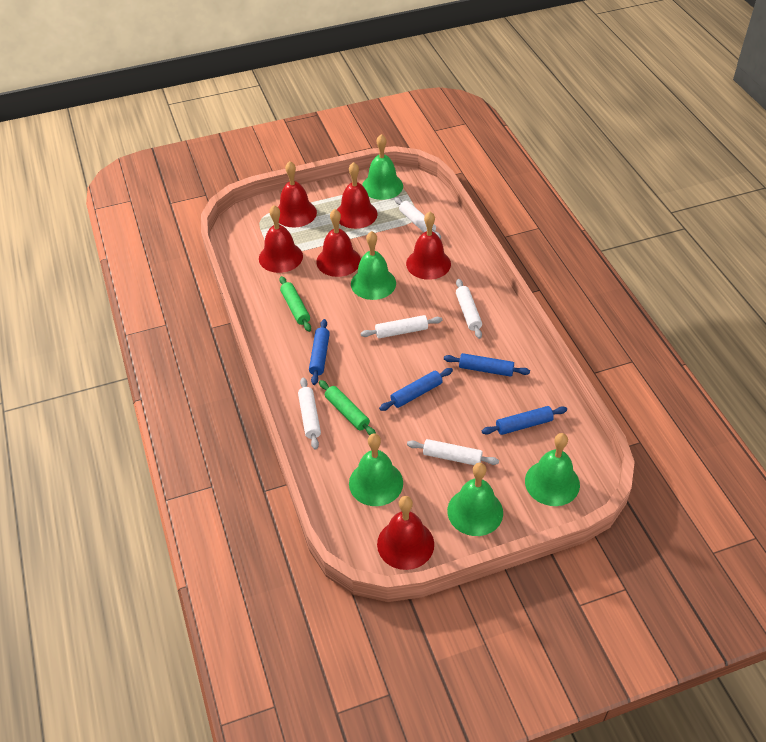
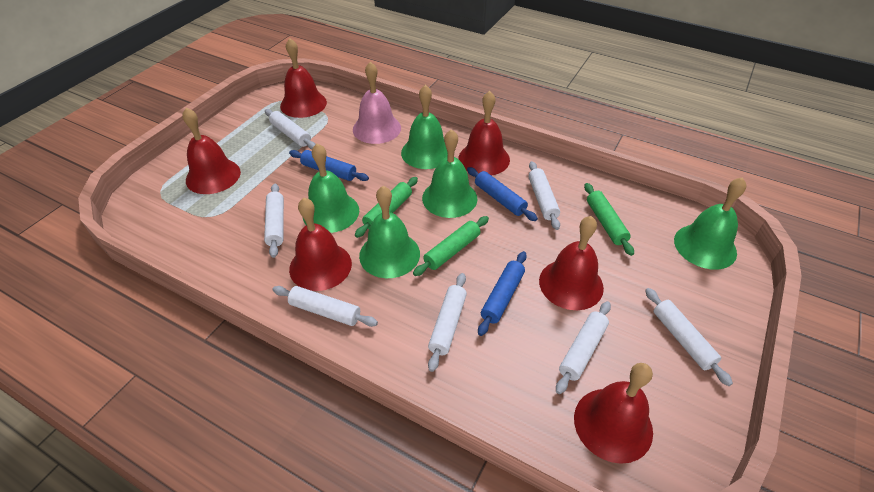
blue rolling pin: [309,319,330,385] [379,368,453,411] [444,353,530,377] [482,406,567,435] = 4 -> [289,150,369,181] [467,167,538,221] [478,251,527,336] = 3
green rolling pin: [280,276,311,332] [319,380,376,435] = 2 -> [355,177,418,238] [413,216,489,276] [584,183,634,256] = 3
pink bell: none = 0 -> [353,62,401,144] = 1
white rolling pin: [298,378,321,450] [360,315,442,338] [394,197,441,239] [407,439,499,465] [456,279,482,339] = 5 -> [264,184,284,258] [265,109,316,149] [272,286,378,327] [428,273,467,372] [528,161,560,230] [556,301,611,394] [645,288,733,386] = 7

